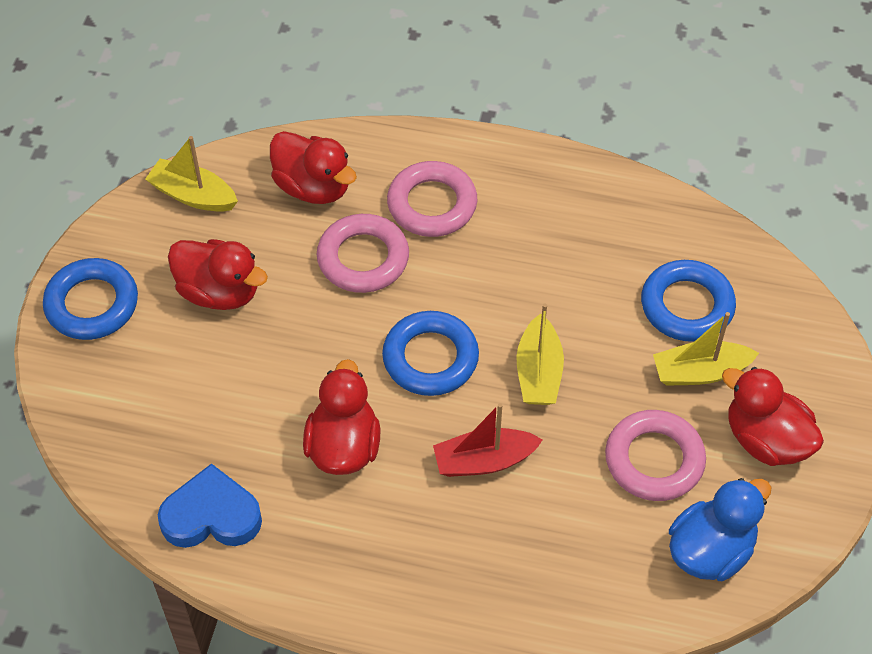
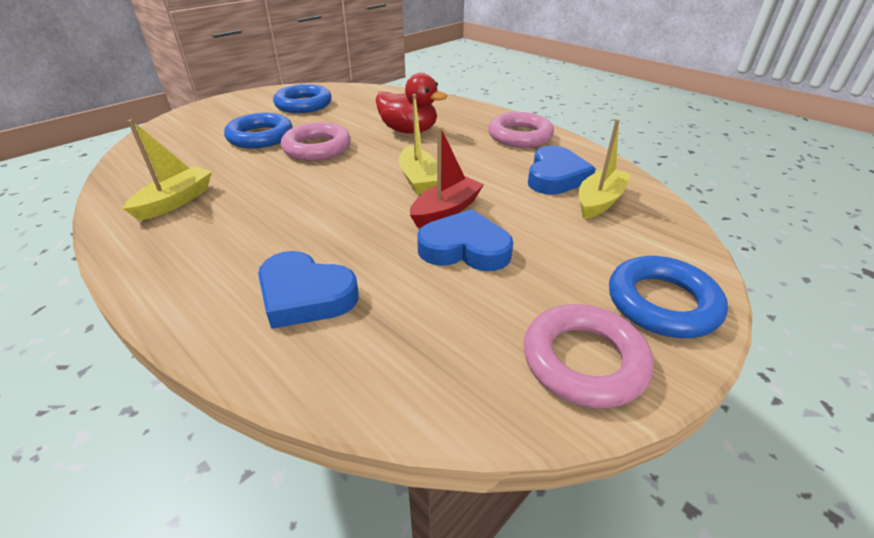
blue duck: [669,478,771,581] = 1 -> none = 0
blue heart: [158,463,262,548] = 1 -> [258,251,358,329] [417,209,513,271] [528,145,596,195] = 3
red duck: [168,239,268,310] [270,131,357,204] [303,359,380,475] [722,367,824,466] = 4 -> [375,73,447,134] = 1

